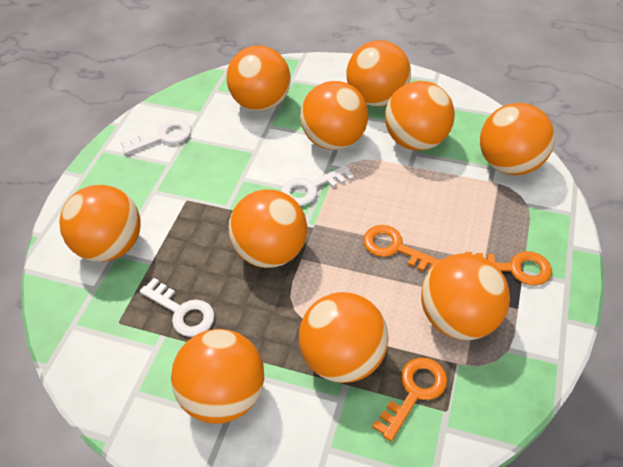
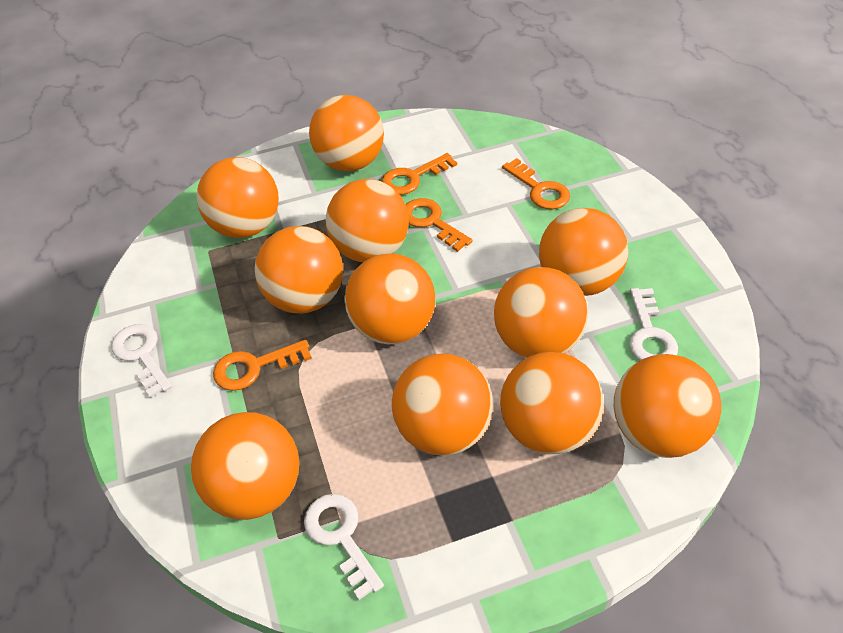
orange ball: [59,185,140,262] [171,329,264,424] [227,45,291,111] [229,189,307,268] [299,292,388,383] [300,81,368,150] [346,40,411,107] [385,81,455,151] [421,253,510,340] [480,103,555,175] = 10 -> [191,412,299,520] [196,157,279,238] [255,226,343,314] [309,95,384,171] [326,179,409,262] [344,254,435,344] [392,353,493,456] [494,267,588,358] [500,352,603,454] [539,208,628,296] [614,354,721,458] = 11
orange key: [363,225,440,274] [372,358,447,441] [465,251,552,286] = 3 -> [213,340,312,391] [381,153,457,195] [406,198,473,252] [502,158,570,209] = 4

